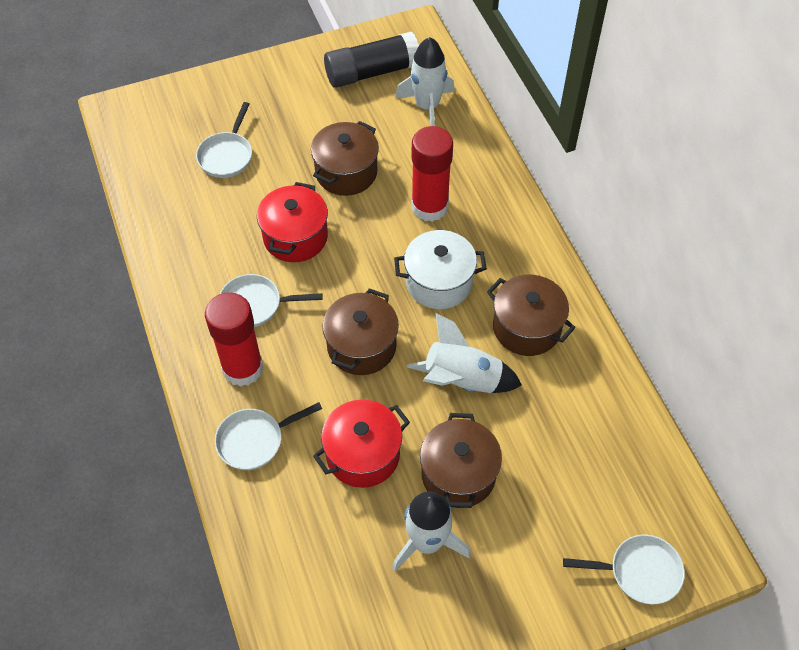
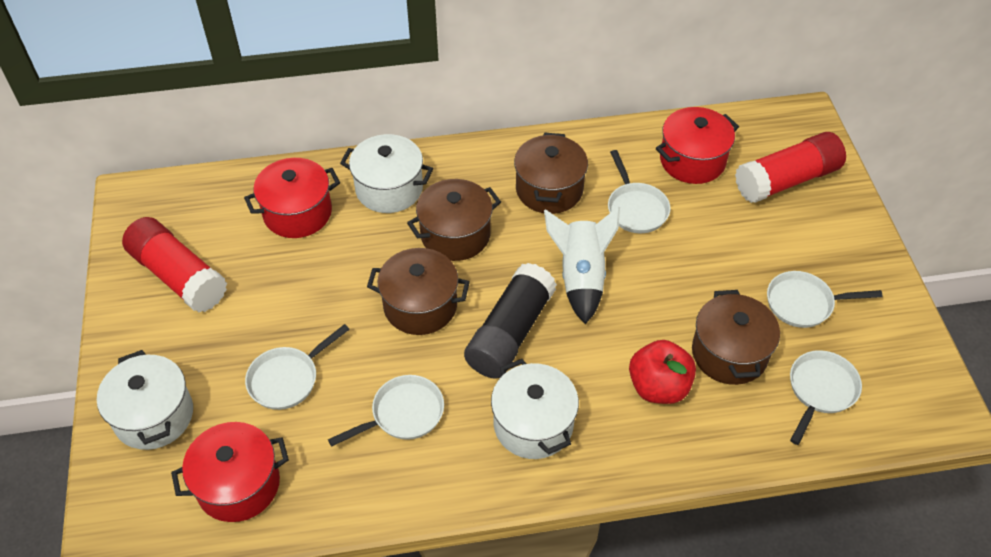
red apple: none = 0 -> [629,340,696,404] = 1
red pot: [257,182,328,262] [313,400,410,488] = 2 -> [171,422,289,522] [244,158,340,238] [656,107,739,184] = 3
white pan: [196,102,252,178] [215,402,322,470] [220,274,323,327] [563,535,685,604] = 4 -> [245,324,350,410] [328,375,444,447] [608,150,671,233] [767,271,883,328] [790,350,862,445] = 5
white pot: [394,230,487,309] = 1 -> [97,350,193,450] [340,134,433,213] [491,359,579,459] = 3
white rocket: [392,491,471,572] [395,37,455,126] [407,313,522,393] = 3 -> [544,207,620,324] = 1

